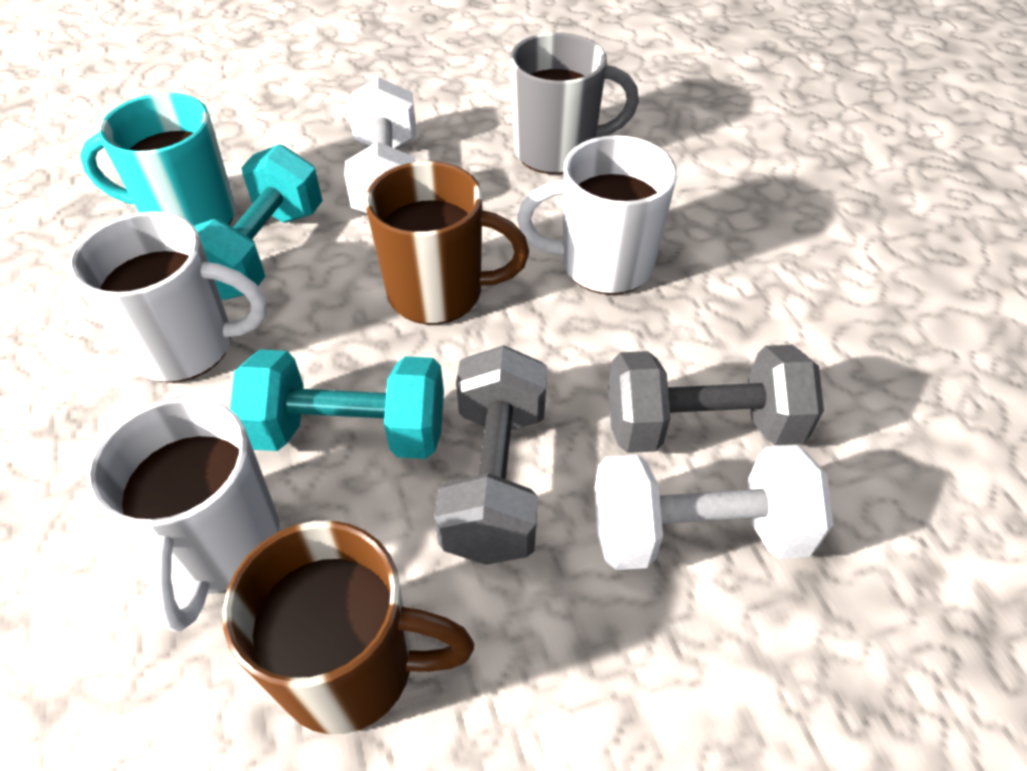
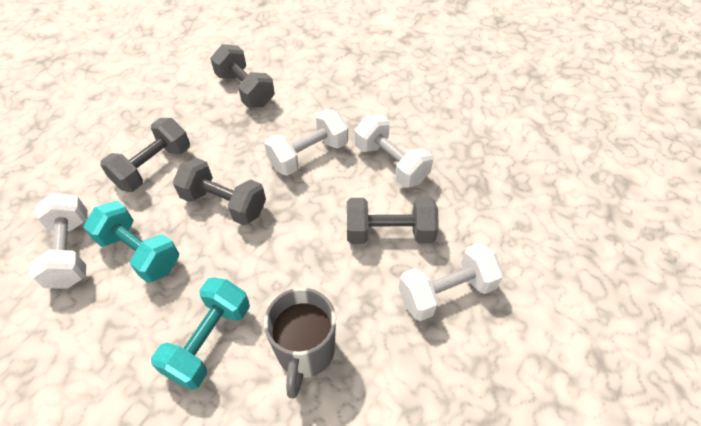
brown mug: [223,520,474,734] [365,161,529,324] = 2 -> none = 0
grey dumbbell: [434,345,547,565] [608,345,824,453] = 2 -> [100,118,190,192] [173,158,266,225] [210,44,275,107] [347,197,439,244] = 4
turquoise mug: [80,93,236,226] = 1 -> none = 0
white dumbbell: [344,77,416,213] [594,445,833,570] = 2 -> [29,193,88,289] [264,109,348,176] [355,115,433,188] [399,243,504,321] = 4
white mug: [70,211,267,383] [87,396,279,631] [517,135,677,295] = 3 -> none = 0

